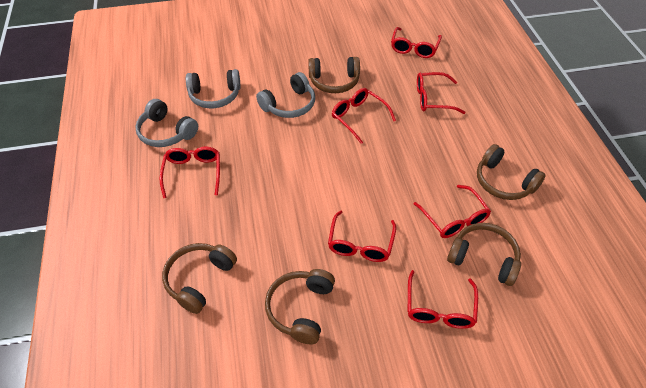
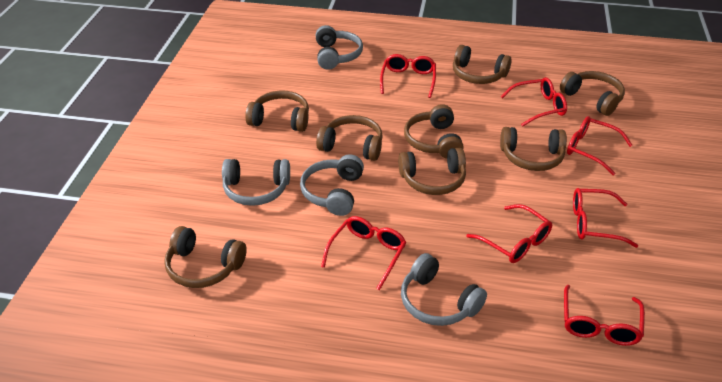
brown headphones: [162,243,237,314] [265,269,335,344] [308,57,360,93] [447,223,521,286] [477,144,546,200] = 5 -> [164,226,247,288] [245,90,309,132] [316,115,383,161] [398,148,466,195] [404,104,463,159] [453,45,511,84] [500,127,567,171] [560,71,625,116] = 8
grey headphones: [135,99,198,147] [186,69,241,108] [256,72,315,118] = 3 -> [222,159,290,206] [300,154,364,216] [316,25,363,70] [401,253,487,326] = 4

